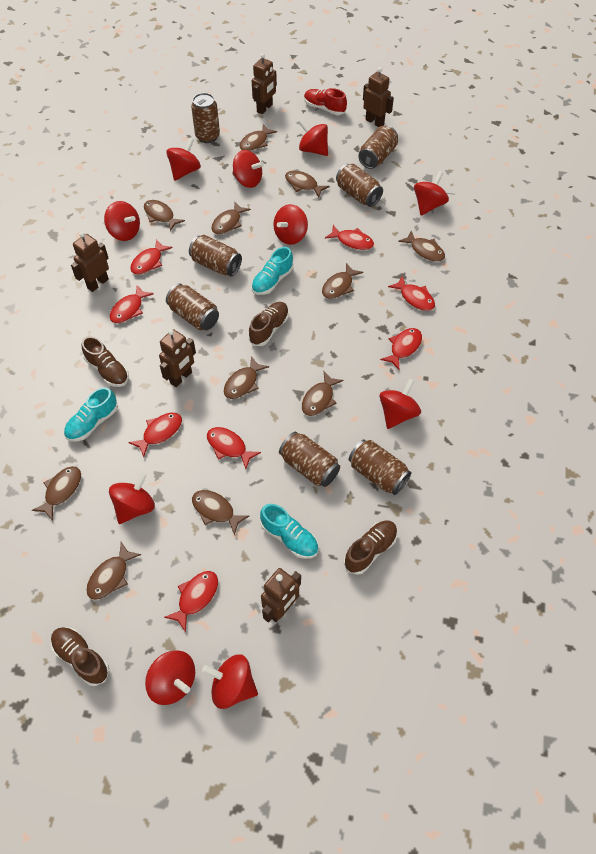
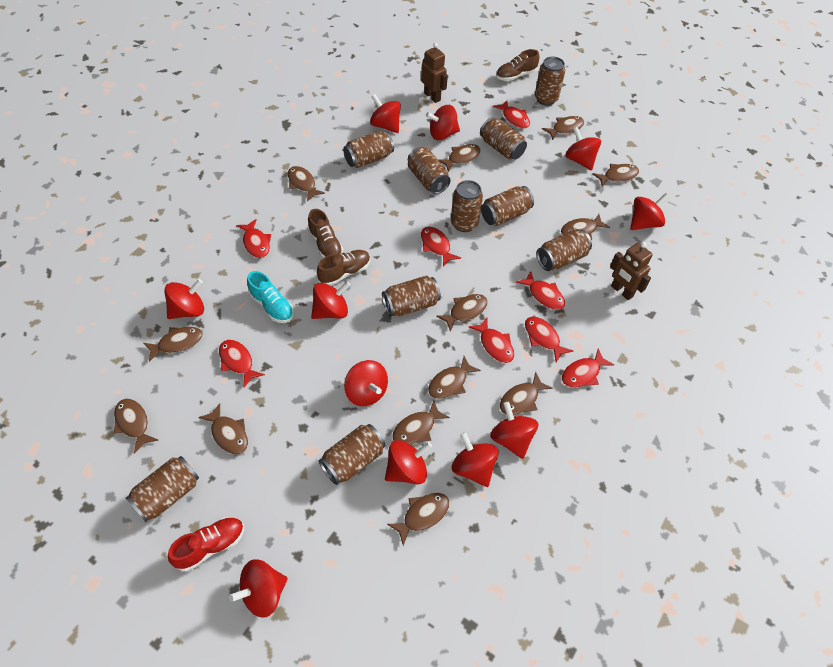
brown can: [166,284,219,330] [189,235,242,276] [191,93,220,143] [279,432,340,487] [336,164,383,207] [349,439,411,495] [358,126,398,169] = 7 -> [126,456,199,522] [319,424,385,485] [343,131,394,168] [382,275,441,317] [408,147,451,194] [451,180,483,232] [480,117,527,160] [481,186,534,226] [535,56,565,106] [537,229,592,271] = 10
brown fish: [32,466,81,521] [86,542,141,600] [144,200,185,231] [192,490,249,536] [211,202,251,235] [224,356,269,399] [239,124,277,151] [285,170,330,197] [302,372,343,416] [322,263,363,299] [398,231,445,262] = 11 -> [114,399,158,453] [143,327,203,362] [198,403,248,454] [288,166,325,201] [387,493,449,546] [392,401,450,444] [428,356,481,399] [436,294,488,332] [438,144,481,172] [500,372,553,415] [542,116,584,140] [561,214,610,240] [593,164,639,187] = 13
brown robot: [71,232,109,292] [159,329,196,387] [252,53,277,114] [261,568,301,622] [363,67,394,127] = 5 -> [421,43,448,103] [610,242,653,300] = 2
brown shoe: [51,627,109,686] [82,336,129,387] [248,302,289,346] [344,520,398,575] = 4 -> [308,209,343,258] [317,250,371,286] [496,49,539,81] = 3
red spinning top: [104,201,140,241] [109,472,155,524] [145,650,195,705] [167,138,201,181] [202,654,258,709] [232,150,264,188] [273,204,308,245] [298,119,328,156] [379,379,421,429] [414,171,449,215] = 10 -> [164,279,204,319] [229,559,288,618] [311,281,351,319] [344,360,388,406] [370,94,401,133] [385,440,432,484] [426,105,460,140] [452,432,499,487] [490,402,538,459] [565,127,601,171] [630,193,669,230] = 11
turquoise shoe: [64,387,118,441] [251,247,294,295] [260,504,318,559] = 3 -> [247,271,294,323] = 1

